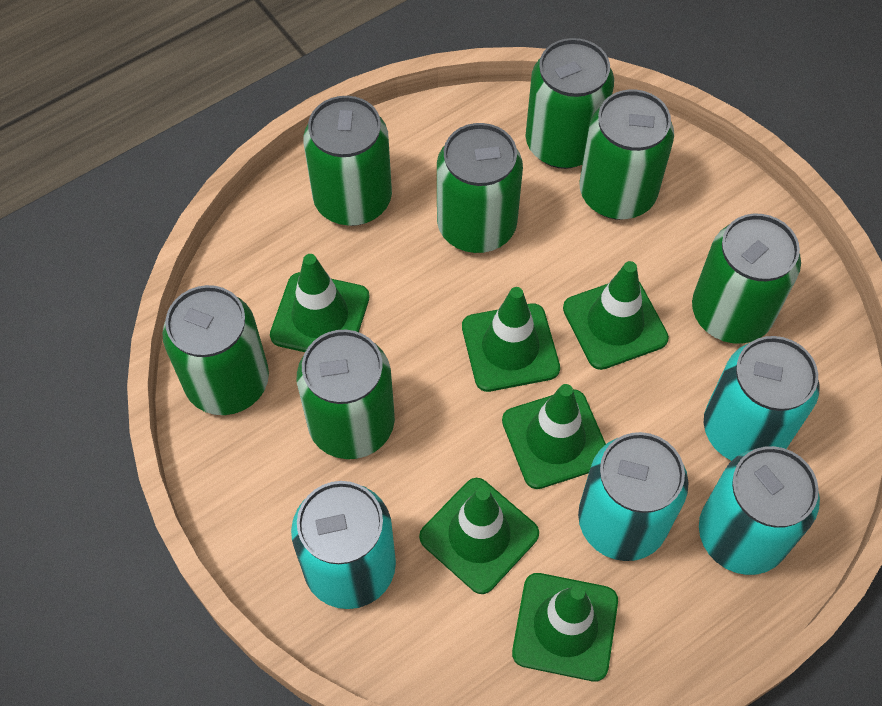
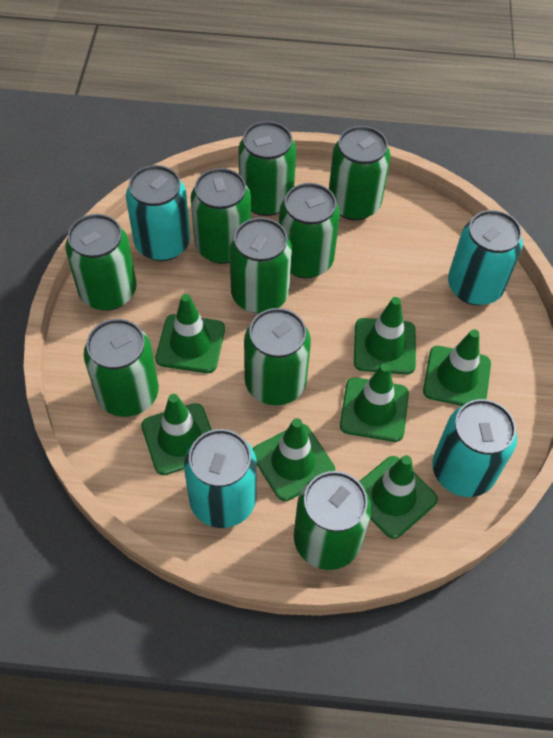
green can: [163,285,269,415] [297,330,395,459] [303,96,392,226] [437,123,523,253] [526,38,614,169] [579,89,674,220] [692,214,801,344] = 7 -> [65,214,136,311] [84,319,159,417] [191,168,251,264] [229,217,292,314] [239,121,296,216] [244,308,311,405] [279,183,340,278] [294,471,372,570] [329,126,391,221] = 9
green traffic cone: [270,254,370,352] [419,478,539,594] [462,287,560,392] [502,384,606,489] [512,573,618,682] [563,261,669,370] = 6 -> [141,394,212,475] [156,294,225,373] [253,418,335,501] [340,363,409,442] [354,297,416,375] [359,455,438,539] [423,330,491,406] = 7

